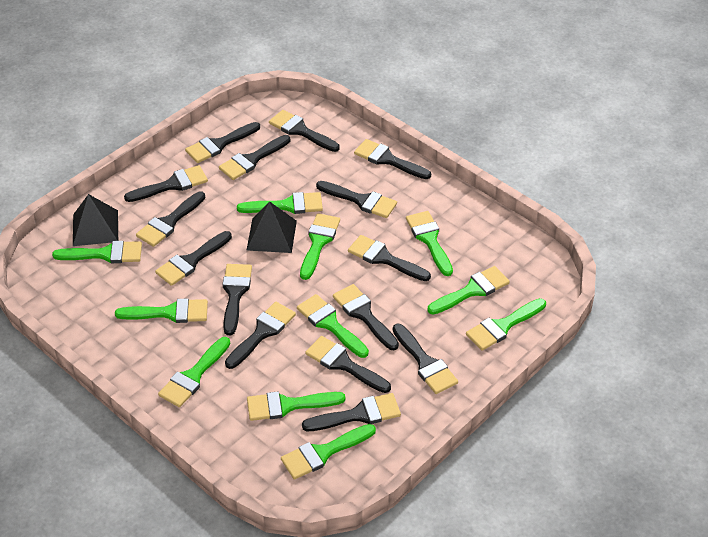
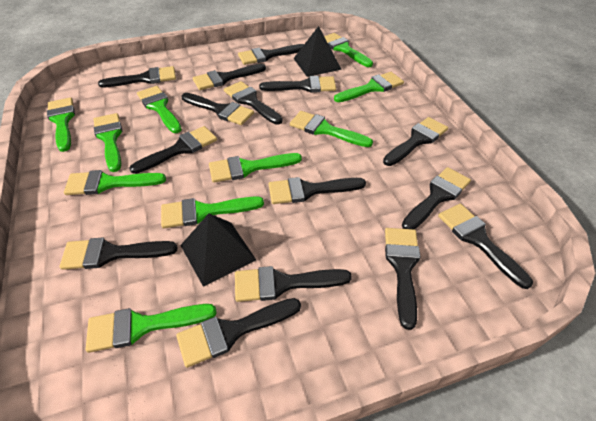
green brush: [52,241,142,263] [115,299,208,323] [158,337,230,407] [237,192,323,214] [247,391,346,421] [281,424,376,480] [297,294,369,358] [300,213,340,280] [406,211,453,276] [427,266,510,315] [466,298,546,351] = 11 -> [47,97,75,152] [64,170,166,195] [86,304,217,353] [94,113,122,172] [137,86,182,133] [161,196,264,228] [209,153,302,183] [290,111,373,147] [324,33,373,67] [334,72,404,102] = 10

